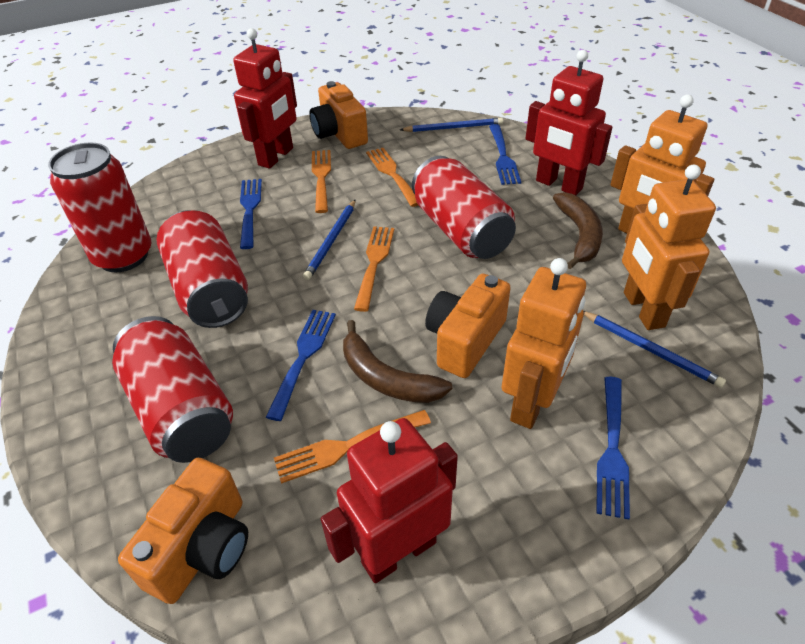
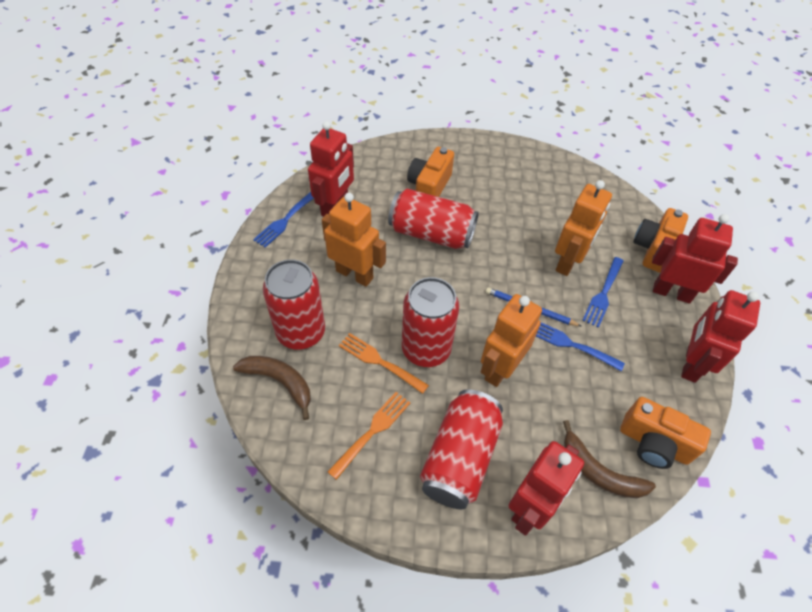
blue fork: [240,179,262,249] [266,310,336,421] [489,124,521,185] [596,377,630,519] = 4 -> [253,192,314,248] [536,322,625,371] [582,257,624,328] = 3
blue pencil: [303,199,356,280] [400,117,503,132] [583,311,726,388] = 3 -> [486,287,581,326] = 1
orange fork: [274,410,431,484] [312,150,331,213] [354,226,394,312] [366,148,418,207] = 4 -> [328,392,410,480] [339,333,429,394] = 2
red robot: [233,28,297,169] [321,418,458,583] [525,50,613,195] = 3 -> [308,121,354,217] [508,441,584,536] [652,214,738,303] [681,290,760,383] = 4

